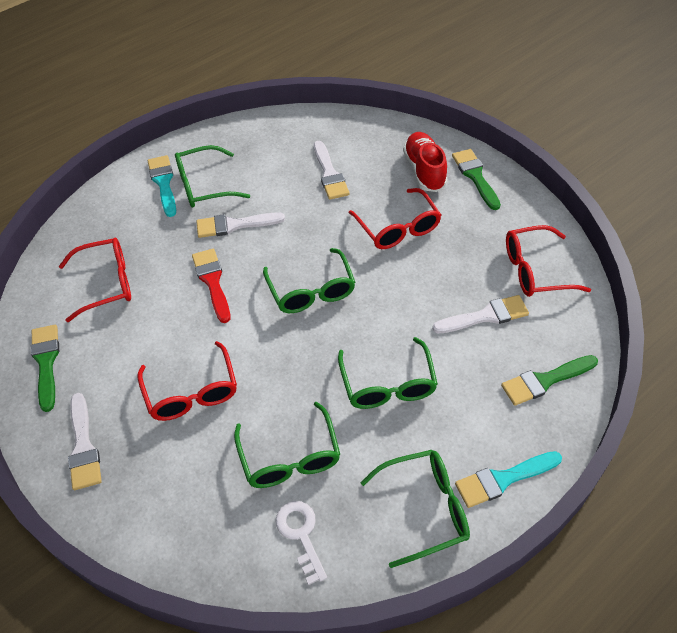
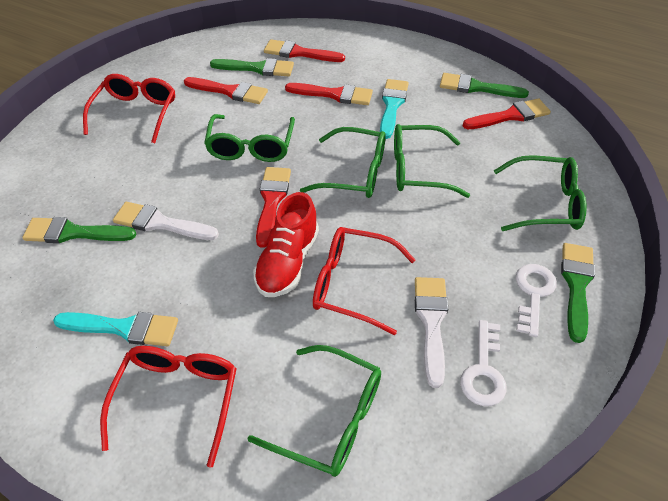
green brush: [31,325,59,412] [452,149,501,210] [501,355,598,406] = 3 -> [22,217,136,243] [210,58,294,76] [440,73,529,98] [561,243,595,343] = 4
red brush: [192,249,231,323] = 1 -> [184,77,268,104] [256,167,291,248] [264,39,345,62] [285,83,373,105] [463,98,551,129] = 5
red glasses: [59,238,131,322] [138,341,237,421] [349,188,441,249] [506,225,591,297] = 4 -> [83,74,175,143] [100,346,237,468] [313,227,415,335] = 3
white brush: [68,393,102,490] [196,212,285,238] [314,141,350,200] [432,295,529,333] = 4 -> [113,202,219,240] [415,277,448,388] = 2
white key: [276,501,327,585] = 1 -> [460,320,507,406] [516,264,557,337] = 2

